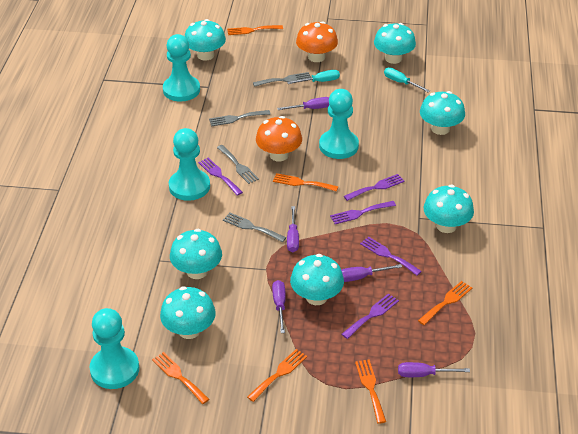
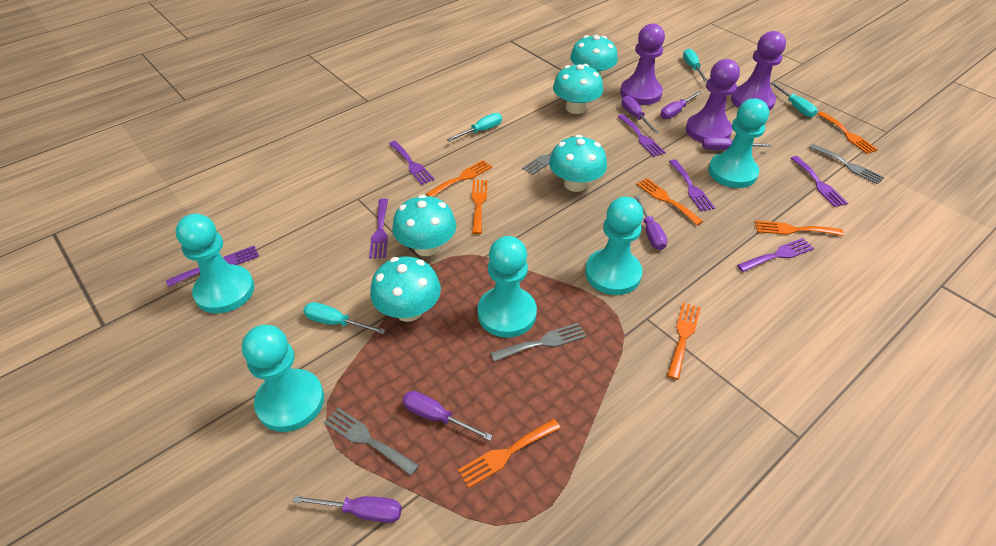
orange fork: [152,352,209,404] [227,25,283,35] [247,349,307,402] [273,173,338,192] [355,359,386,424] [418,281,472,325] = 6 -> [426,160,492,197] [458,419,561,488] [472,180,488,234] [636,178,703,225] [667,302,701,380] [755,221,844,236] [817,112,878,154] = 7
orange mushroom: [256,116,302,161] [296,21,338,62] = 2 -> none = 0
purple fork: [198,158,243,196] [330,201,396,224] [342,293,399,339] [344,174,405,201] [360,236,422,276] = 5 -> [166,246,259,287] [369,198,388,259] [389,141,435,185] [617,114,666,157] [669,159,715,212] [737,238,814,272] [791,156,848,207] = 7
purple pawn: none = 0 -> [620,24,665,105] [686,59,740,143] [731,31,786,111] = 3
purple screwdriver: [272,280,286,333] [277,97,329,110] [287,206,299,252] [341,264,402,282] [398,362,470,377] = 5 -> [292,495,402,523] [402,391,493,441] [621,96,659,134] [634,195,667,250] [660,91,702,119] [702,137,771,150] = 6
turquoise mushroom: [160,286,216,339] [170,229,222,279] [185,19,226,61] [290,254,344,305] [374,23,416,64] [420,91,465,135] [424,185,474,233] = 7 -> [370,257,441,322] [392,194,456,256] [549,135,607,192] [553,64,603,114] [570,35,618,76] = 5
turquoise pawn: [90,308,139,389] [163,34,200,102] [169,128,210,201] [319,89,359,159] = 4 -> [176,214,254,313] [242,325,324,432] [478,236,537,338] [585,197,643,295] [708,99,769,188] = 5
turquoise screwdriver: [287,70,340,84] [384,67,430,92] = 2 -> [303,302,385,334] [447,113,502,142] [683,49,708,82] [770,82,817,117] = 4

